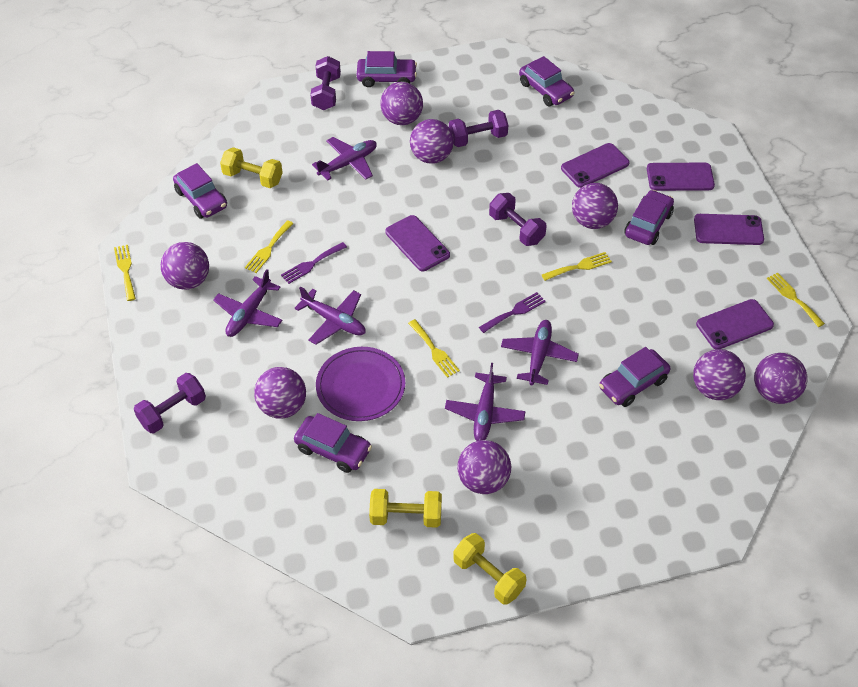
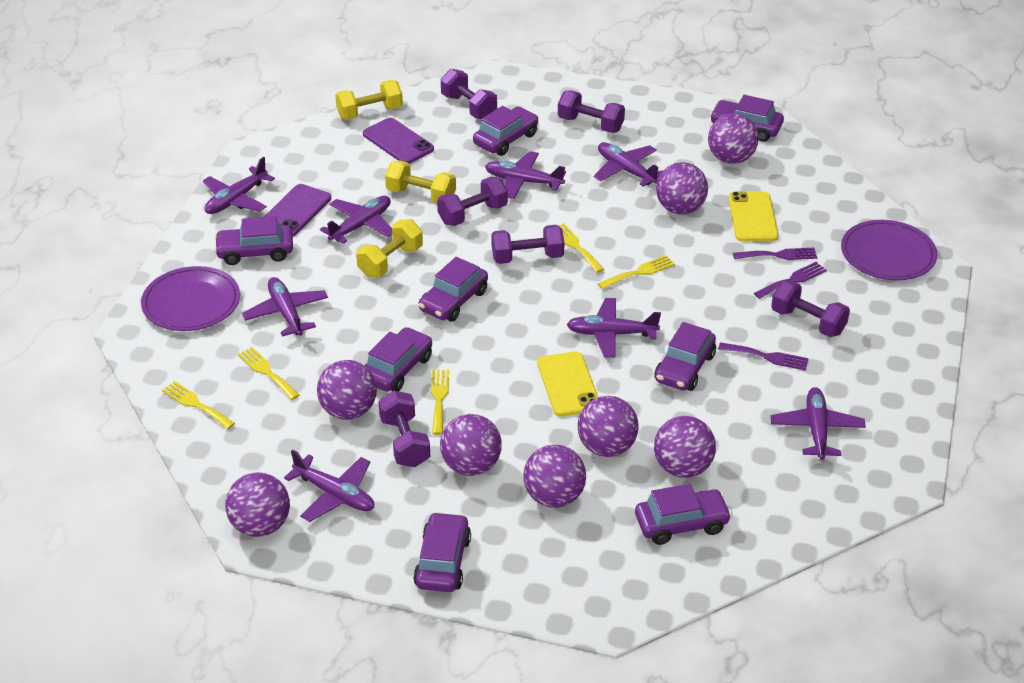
purple car: [173,163,227,219] [294,413,372,473] [357,51,417,87] [519,56,575,106] [599,347,670,407] [624,190,674,245] = 6 -> [214,216,293,265] [365,327,432,392] [413,512,471,592] [418,257,488,322] [473,106,539,156] [635,484,732,545] [654,322,716,391] [710,95,784,142] = 8
purple dumbbell: [134,373,206,433] [310,56,341,110] [449,110,508,147] [489,193,547,246] = 4 -> [378,391,430,467] [437,177,508,226] [441,69,497,119] [491,225,564,264] [558,90,625,133] [771,280,850,337] = 6
purple fork: [281,242,347,284] [479,292,546,333] = 2 -> [718,343,809,371] [733,248,817,260] [754,262,827,299] = 3
purple phone: [385,215,450,271] [561,143,630,188] [647,163,715,191] [694,214,764,245] [696,299,774,349] = 5 -> [264,184,331,236] [363,118,434,164] = 2
purple plane: [213,269,283,337] [294,286,366,345] [312,137,377,180] [445,363,526,441] [501,320,579,386] = 5 -> [203,157,275,214] [242,277,328,337] [284,450,374,522] [320,196,392,244] [485,151,566,199] [566,298,661,358] [594,142,662,187] [770,387,866,460] = 8
purple plate: [316,347,405,421] = 1 -> [141,266,240,331] [841,220,937,280] = 2
yellow phone: none = 0 -> [537,351,598,417] [728,191,779,241] = 2

